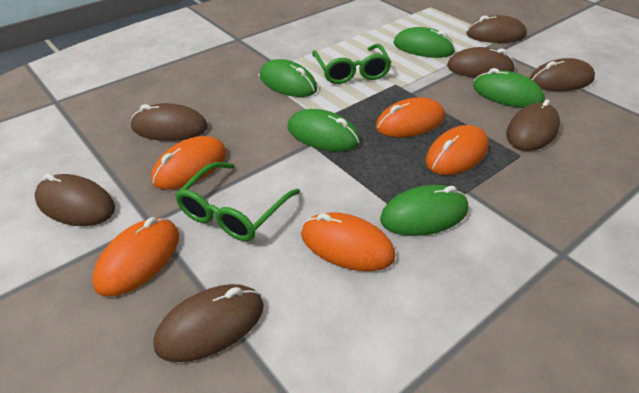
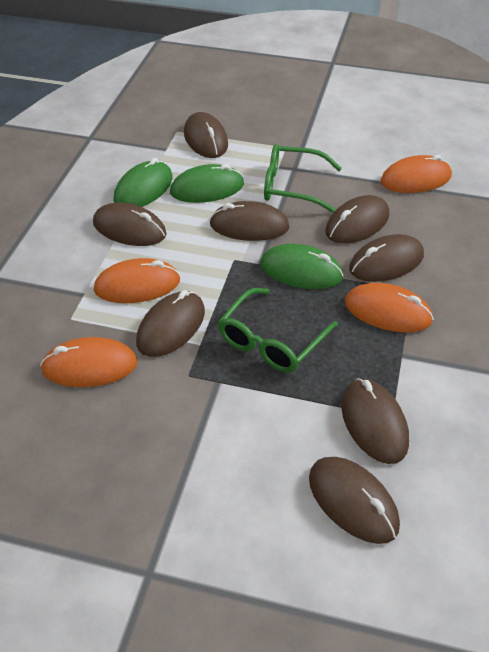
brown mouse: [35,174,115,226] [131,103,208,141] [153,284,264,362] [447,47,515,78] [466,15,527,43] [506,99,560,151] [530,58,595,91] = 7 -> [93,202,167,246] [136,290,205,357] [184,112,228,158] [209,201,289,241] [309,457,400,544] [325,195,389,244] [341,378,409,464] [349,234,424,282] = 8
green mouse: [260,59,317,97] [288,109,360,152] [380,185,468,236] [394,27,455,58] [473,68,545,108] = 5 -> [113,158,173,207] [170,164,244,203] [260,244,344,289] = 3
orange mouse: [92,217,179,297] [151,136,226,190] [301,212,395,271] [376,97,445,137] [426,125,488,175] = 5 -> [40,337,138,387] [94,258,180,303] [345,283,434,332] [380,155,452,193] = 4

